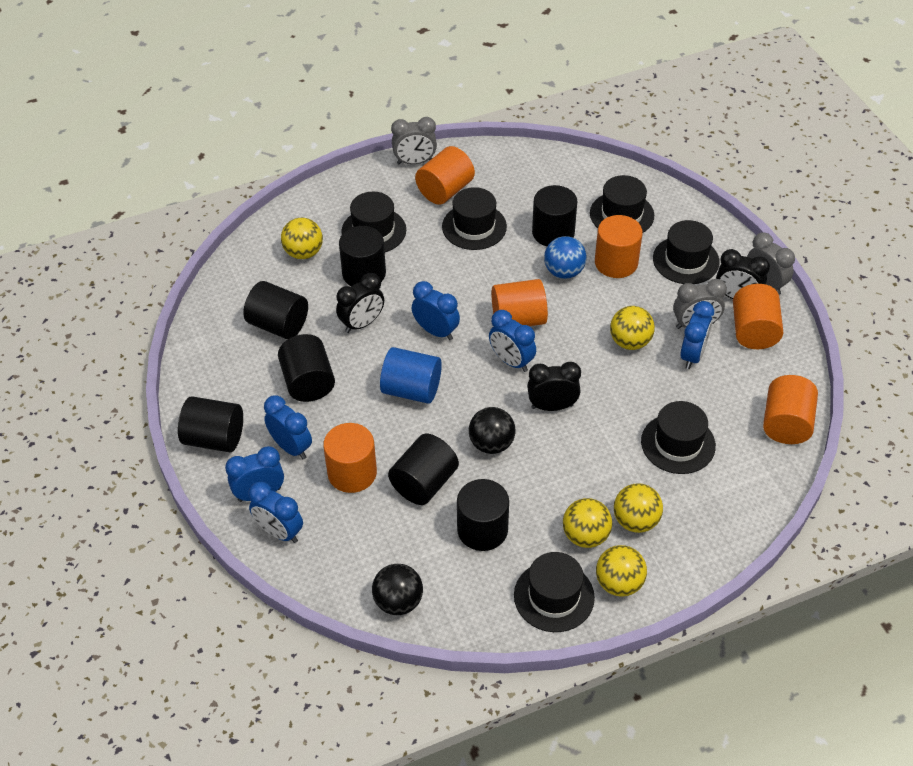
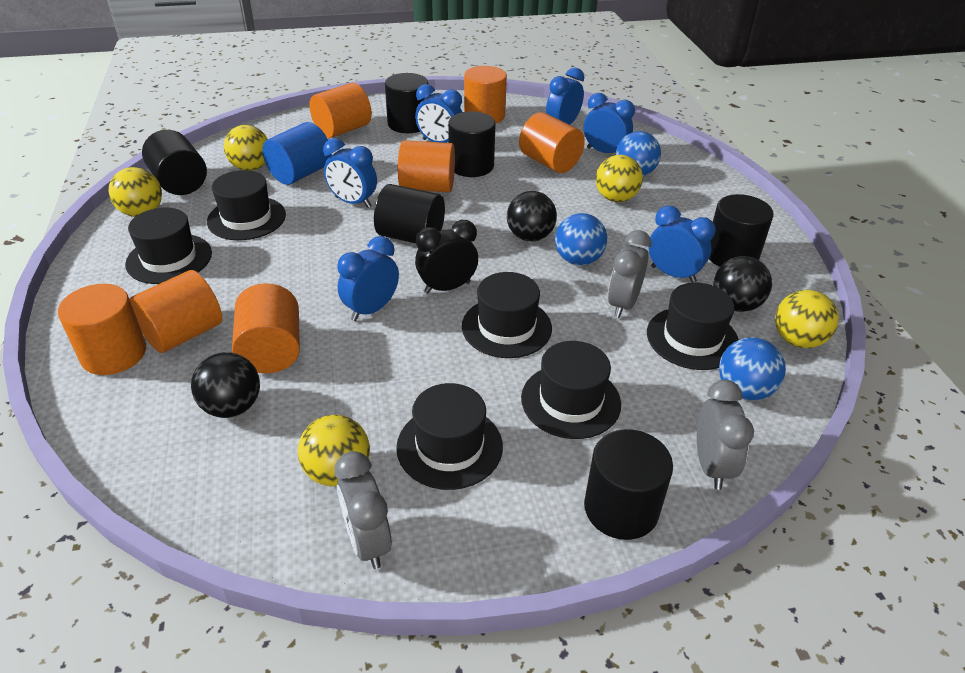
black ball: [372,564,423,615] [469,407,516,454] = 2 -> [191,352,260,418] [507,191,557,242] [714,256,772,312] = 3
black clock: [336,273,384,333] [527,362,581,411] [716,249,770,299] = 3 -> [415,220,478,294] = 1
black cylinder: [178,396,243,452] [243,281,308,339] [278,334,335,402] [339,226,386,286] [388,434,459,505] [457,479,509,551] [532,185,577,246] = 7 -> [142,130,207,195] [374,184,445,243] [385,73,428,133] [448,111,495,177] [584,429,673,540] [709,194,774,267] = 6
blue ball: [544,236,586,279] = 1 -> [555,213,607,266] [616,131,661,176] [719,337,786,400] = 3
orange cylinder: [323,423,377,493] [415,146,475,205] [491,279,548,326] [595,215,643,278] [733,284,783,349] [763,375,818,444] = 6 -> [58,284,146,375] [130,270,222,353] [232,283,300,373] [309,83,372,138] [398,140,455,192] [464,66,507,124] [519,112,585,173] = 7

